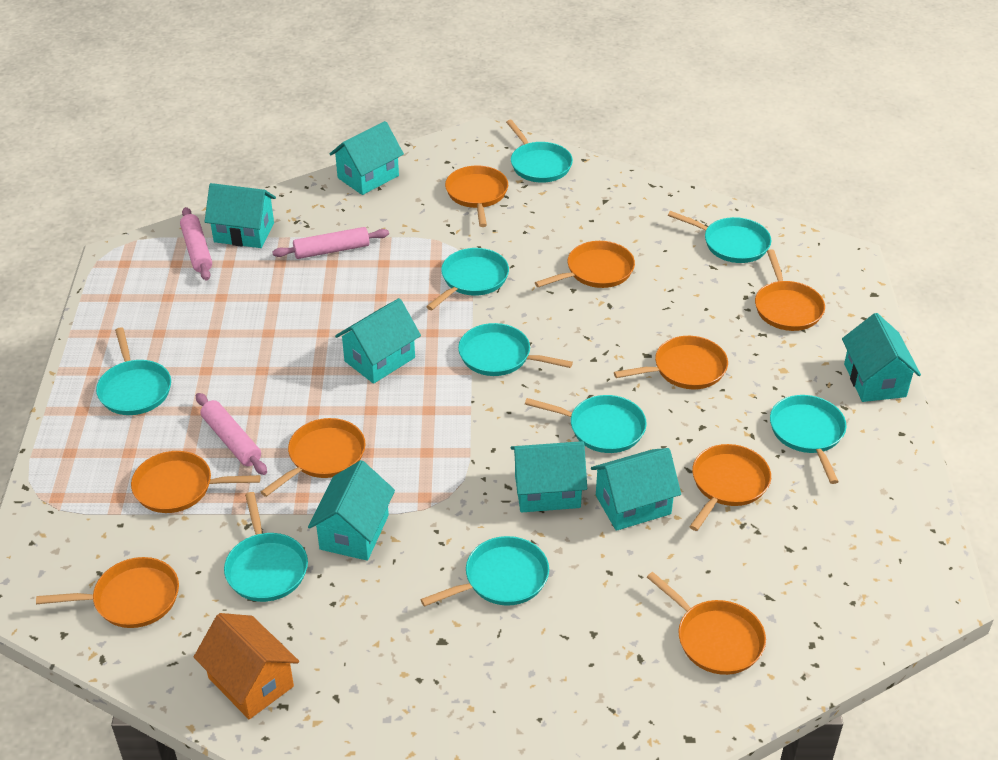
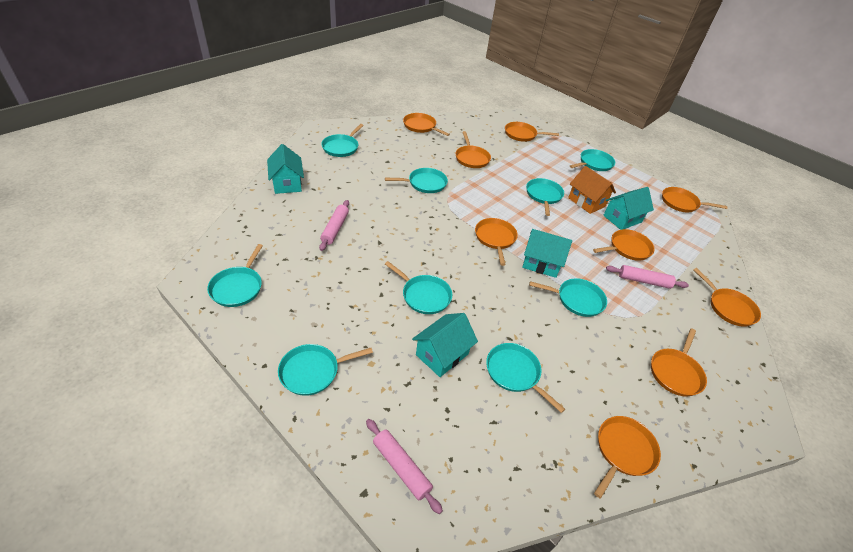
turquoise house: [204,183,276,248] [308,460,395,561] [330,121,404,195] [335,298,421,384] [511,441,587,512] [591,448,681,531] [842,313,921,402] = 7 -> [267,144,304,194] [412,313,478,377] [522,229,572,278] [603,187,654,230] = 4

